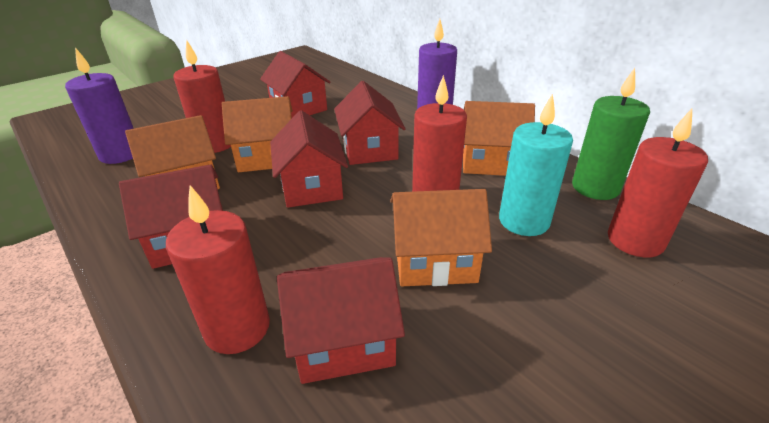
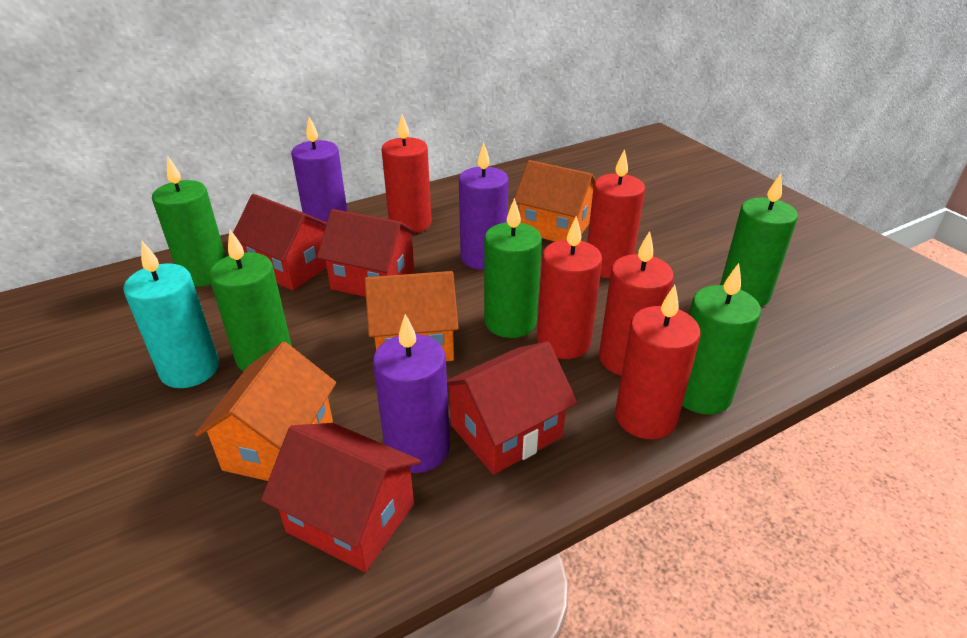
green candle: [572,68,650,200] = 1 -> [152,156,226,287] [209,230,292,372] [484,198,542,338] [682,263,761,414] [720,174,798,307] = 5
orange house: [125,115,220,189] [222,96,293,172] [390,189,492,286] [463,101,535,176] = 4 -> [195,342,336,481] [365,271,459,361] [515,160,596,242] = 3
purple candle: [65,47,134,164] [417,19,457,109] = 2 -> [291,117,347,227] [373,314,450,473] [459,142,509,270] = 3
red candle: [166,185,270,354] [173,39,231,153] [412,75,467,192] [608,109,708,258] = 4 -> [382,114,432,233] [537,216,602,359] [587,149,645,278] [599,231,674,376] [615,285,701,439] = 5
red house: [119,164,223,269] [260,51,331,118] [270,110,348,208] [277,257,405,384] [334,81,406,165] = 5 -> [233,194,327,290] [261,423,421,572] [317,209,418,297] [447,341,577,475] = 4

